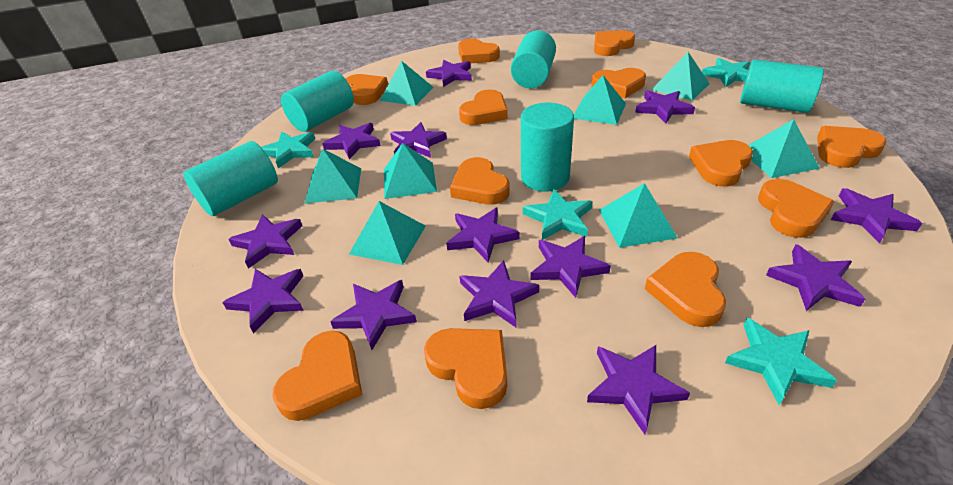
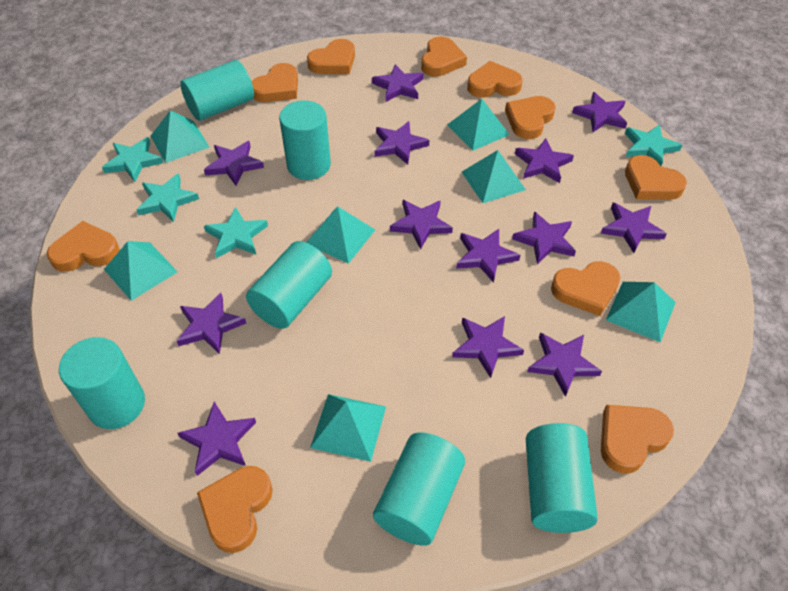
orange heart: [272,331,362,421] [346,74,388,105] [424,328,507,409] [450,157,510,205] [458,39,500,63] [459,89,508,125] [591,68,646,98] [594,30,635,56] [645,252,726,327] [689,140,753,186] [758,179,835,238] [817,126,886,168] = 12 -> [47,221,120,272] [197,466,273,553] [251,63,298,102] [307,39,355,74] [421,36,467,77] [467,61,522,98] [505,96,556,139] [551,261,620,316] [601,405,674,474] [625,155,687,200] = 10
turquoise cylinder: [183,141,278,216] [281,71,354,132] [511,30,556,89] [521,103,574,192] [740,59,824,113] = 5 -> [59,337,145,429] [180,60,254,121] [246,241,332,329] [279,100,331,180] [373,432,465,546] [526,423,598,533] = 6
turquoise pyramid: [304,149,361,204] [349,201,426,265] [380,61,434,106] [384,143,437,199] [574,75,626,125] [599,183,677,248] [651,52,710,101] [749,119,820,178] = 8 -> [104,241,178,301] [151,110,209,163] [306,207,375,264] [310,394,386,462] [447,99,510,151] [462,150,526,203] [606,282,676,342] = 7

